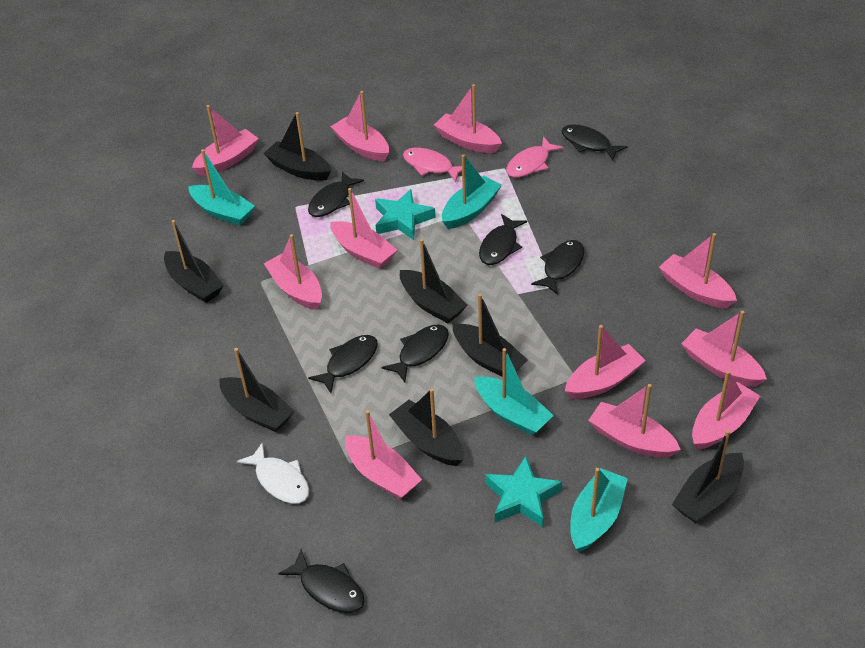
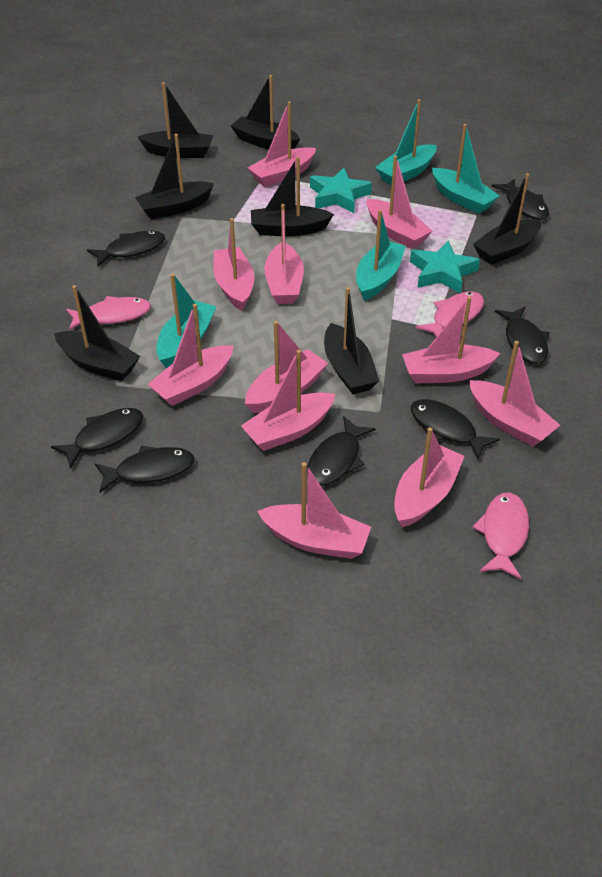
pink fish: [403,148,462,182] [506,137,564,178] = 2 -> [66,296,151,331] [416,291,484,337] [473,492,529,579] = 3
white fish: [237,442,309,504] = 1 -> none = 0

